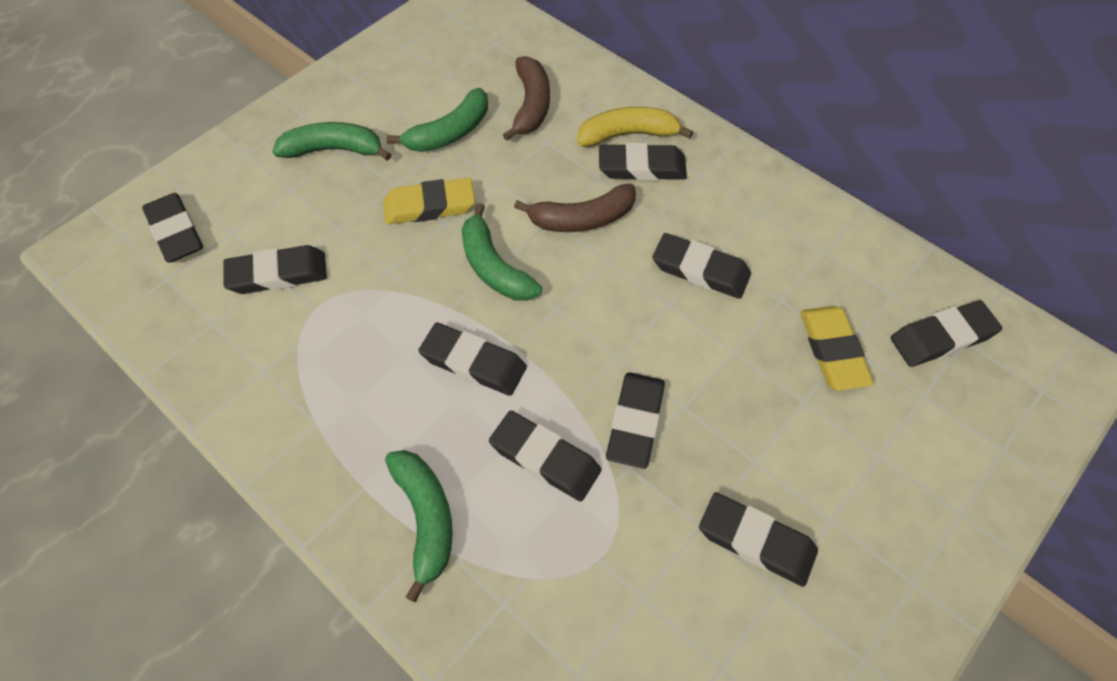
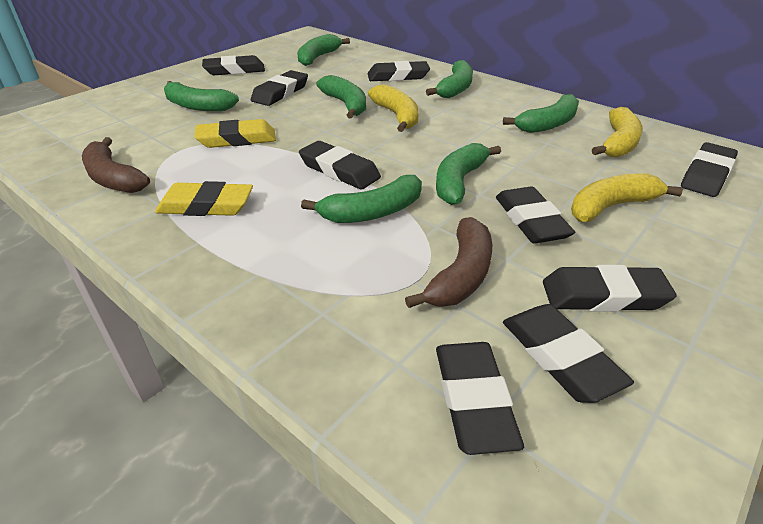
green banana: [272,122,392,161] [385,450,453,602] [387,88,488,152] [462,203,542,301] = 4 -> [164,81,239,111] [297,34,350,66] [301,175,422,223] [316,75,366,119] [426,60,473,98] [436,143,501,205] [503,94,579,133] = 7
yellow banana: [577,107,693,147] = 1 -> [368,84,419,132] [571,173,683,222] [592,107,643,157] = 3

